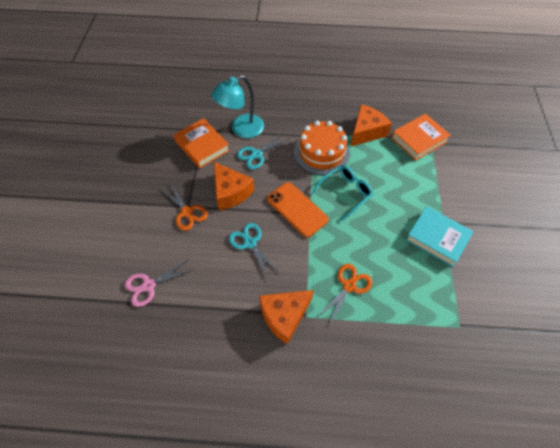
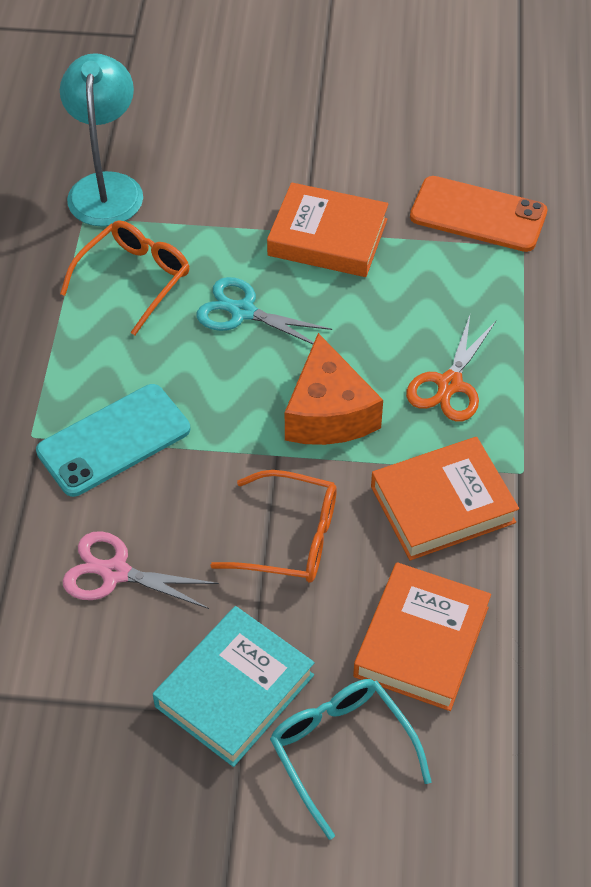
orange book: [173,118,230,168] [391,114,451,161] = 2 -> [267,182,389,277] [353,562,491,711] [371,437,519,560] = 3
orange cake: [294,121,350,175] = 1 -> none = 0
orange cheese: [214,162,254,210] [260,290,314,344] [350,104,392,147] = 3 -> [285,333,383,445] = 1
orange glasses: none = 0 -> [60,221,190,335] [210,470,337,583] = 2
orange scissors: [162,183,208,231] [319,264,372,326] = 2 -> [406,315,496,422] = 1
turquoise phone: none = 0 -> [36,384,190,497] = 1
turquoise scissors: [229,223,280,279] [237,132,290,169] = 2 -> [197,277,332,344] = 1

